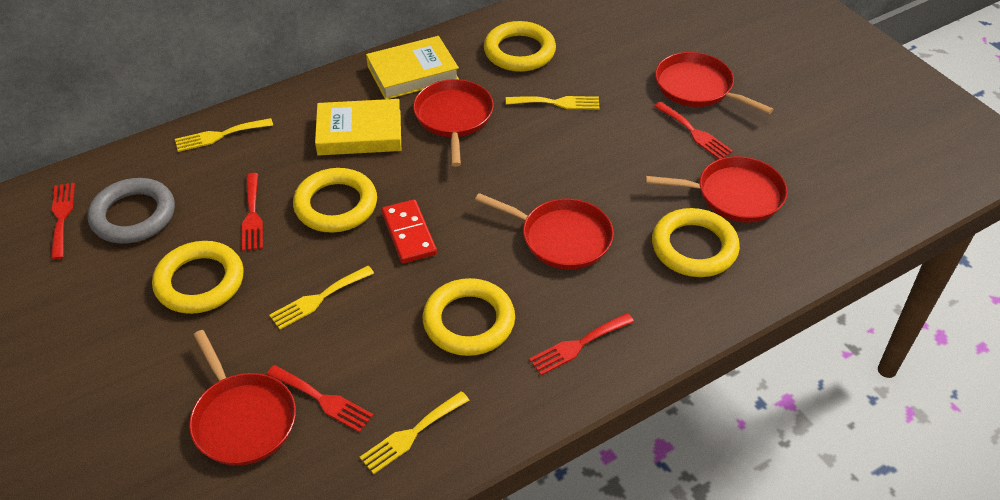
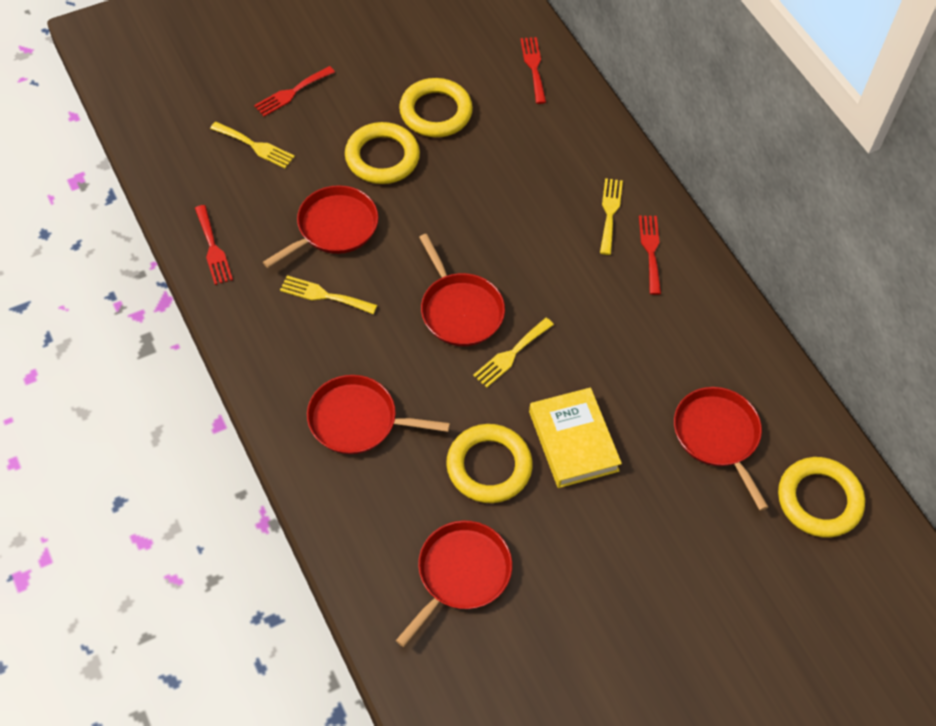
grey ring: [88,178,175,244] = 1 -> none = 0
red domino: [382,199,437,263] = 1 -> none = 0
red fork: [51,183,75,260] [242,173,263,251] [266,365,373,432] [529,313,634,375] [654,102,733,159] = 5 -> [195,205,233,285] [254,66,335,116] [520,37,546,104] [639,216,661,295] = 4
yellow book: [315,99,401,155] [366,36,459,99] = 2 -> [529,387,622,488] = 1
yellow ring: [152,241,244,314] [293,168,377,233] [423,278,515,356] [484,21,556,72] [652,208,740,277] = 5 -> [345,122,420,184] [399,78,473,137] [446,424,533,503] [778,457,865,538] = 4

